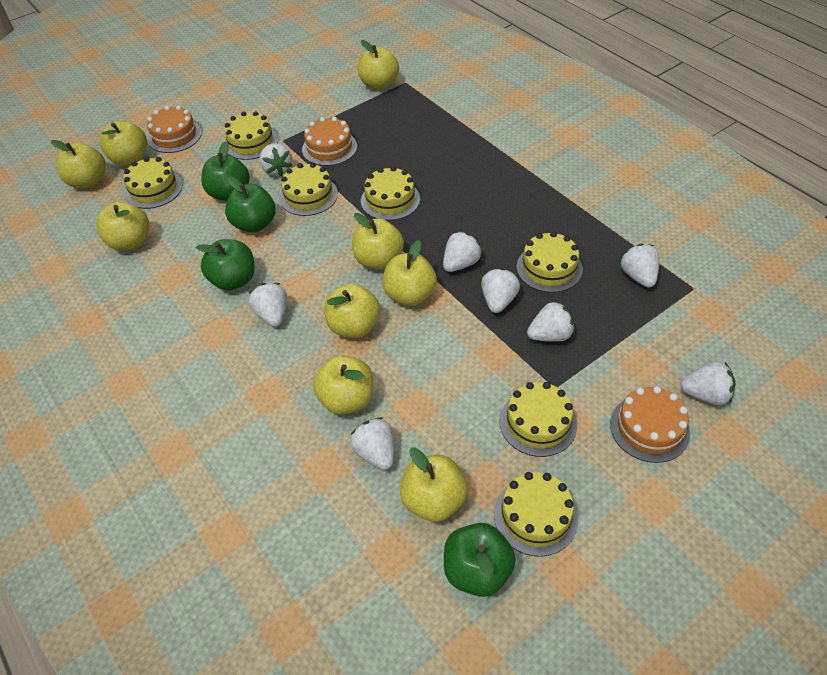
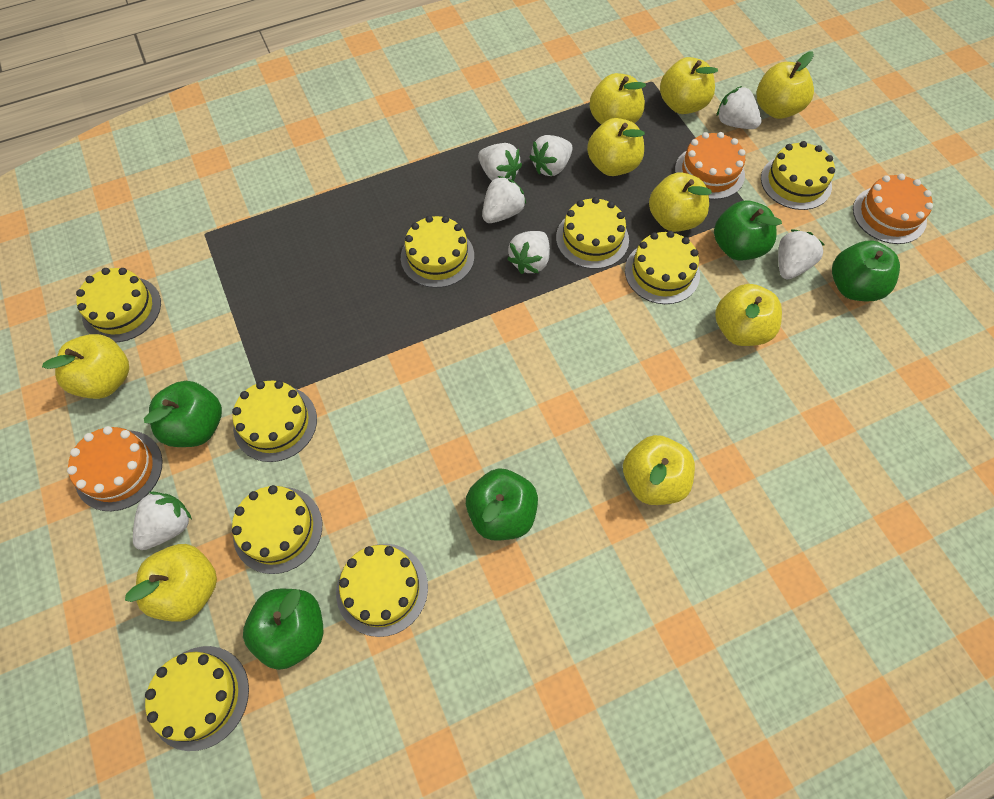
green apple: [196,239,255,291] [201,141,250,201] [225,176,276,232] [444,523,516,597] = 4 -> [144,381,222,447] [243,589,323,670] [466,468,538,541] [714,201,782,261] [832,241,900,301] = 5
white strawberry: [249,283,287,327] [259,143,293,177] [350,417,394,470] [443,231,482,272] [481,268,520,313] [527,300,575,342] [620,244,660,288] [680,362,736,405] = 8 -> [133,492,192,550] [478,143,522,181] [482,176,526,223] [507,231,550,274] [530,135,573,176] [717,86,761,129] [778,229,825,279] = 7
yellow cake: [123,157,183,209] [224,111,278,160] [279,163,338,216] [361,166,420,221] [494,472,579,557] [500,382,577,457] [516,231,583,293] = 7 -> [76,268,161,342] [145,646,249,751] [232,381,317,462] [232,485,322,574] [336,544,428,637] [401,215,474,288] [556,197,629,269] [625,231,700,304] [761,141,835,210] = 9

